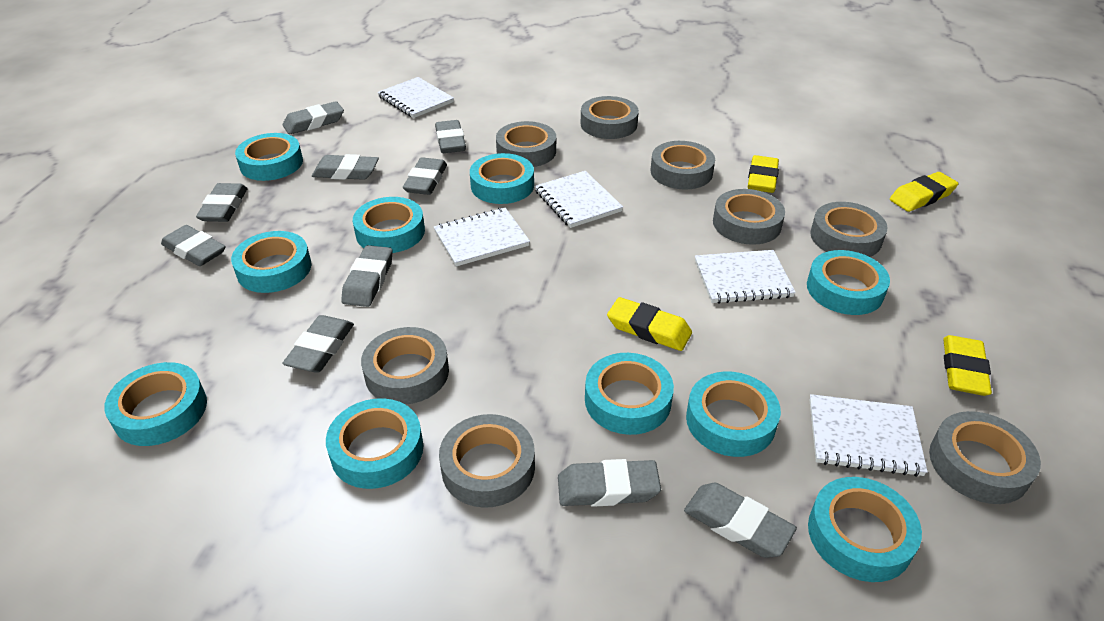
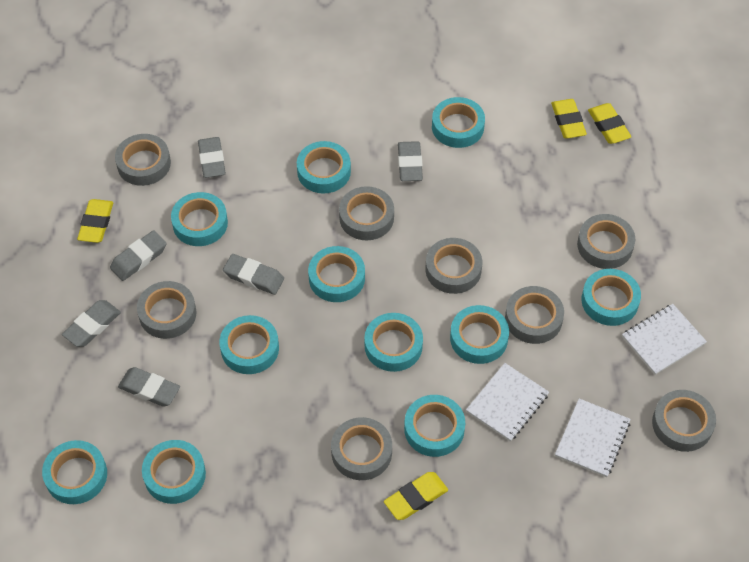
grey eraser: [161,225,226,266] [196,183,248,222] [282,315,354,373] [283,101,344,134] [312,154,379,180] [341,245,393,307] [403,157,447,195] [435,120,466,153] [558,459,661,507] [684,483,797,558] = 10 -> [62,300,121,347] [110,230,167,281] [118,367,180,407] [198,137,226,178] [223,254,284,295] [398,141,423,181] = 6
turquoise tape: [104,362,207,446] [231,231,311,293] [235,133,303,181] [326,398,423,489] [353,197,425,253] [470,153,534,204] [585,353,674,435] [686,372,781,457] [807,250,890,315] [808,477,922,582] = 10 -> [42,440,107,504] [142,440,206,504] [171,192,228,246] [219,315,279,374] [297,141,351,193] [308,246,365,302] [364,313,423,372] [404,395,465,457] [432,97,485,148] [450,305,509,364] [581,269,641,326] = 11
white notebook: [377,77,454,118] [434,208,530,267] [535,171,623,228] [695,250,796,304] [809,394,928,477] = 5 -> [466,363,549,442] [555,399,631,477] [622,304,707,375] = 3

